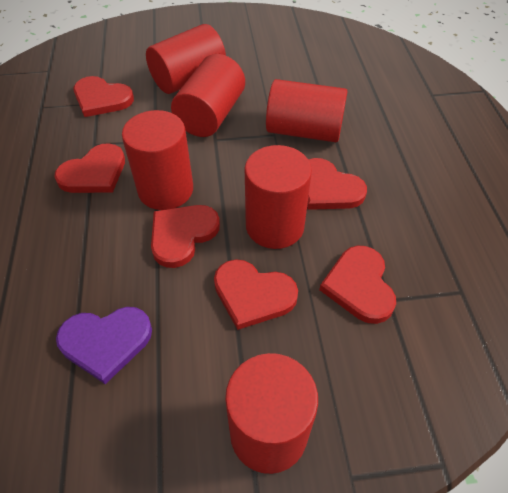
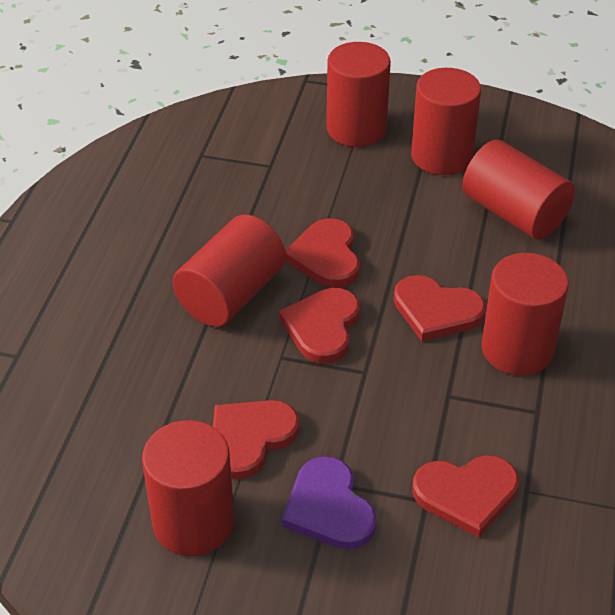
red heart: [54,143,125,193] [73,76,134,117] [151,205,220,268] [214,259,298,330] [307,158,367,210] [319,245,396,324] = 6 -> [213,400,299,480] [279,288,360,364] [285,218,360,288] [394,275,486,341] [412,455,519,538] = 5

